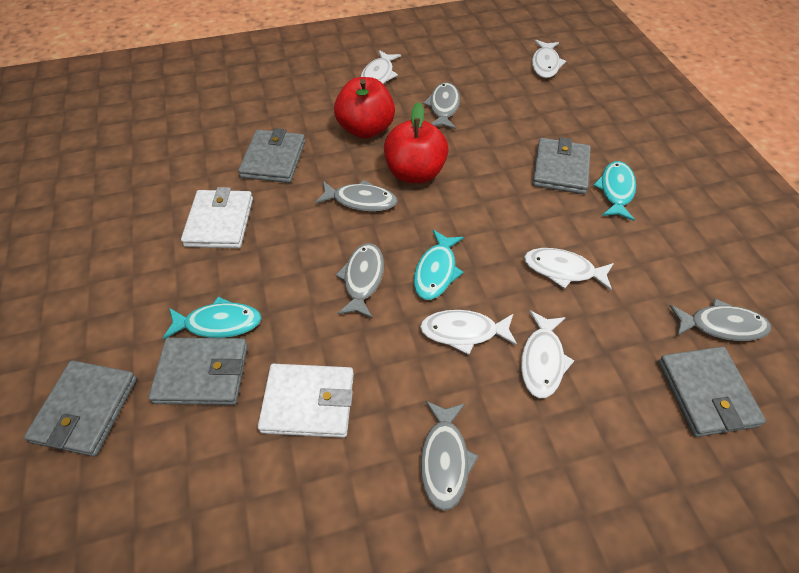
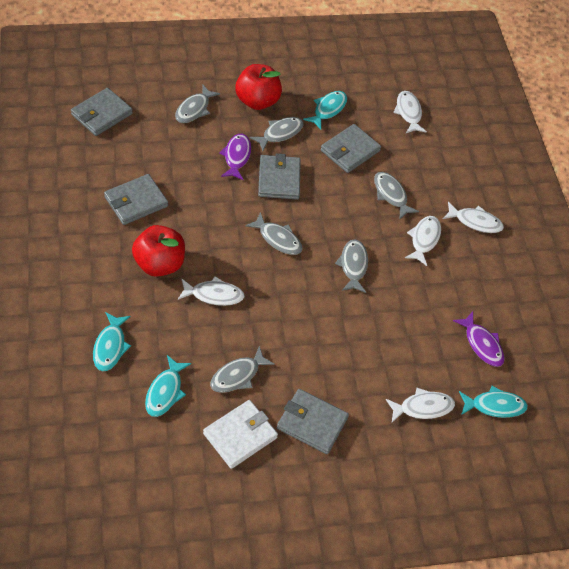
grey fish: [315,180,398,212] [336,243,384,319] [421,401,479,511] [423,82,460,129] [670,299,771,341] = 5 -> [175,85,220,123] [210,346,275,393] [245,212,302,255] [250,117,303,151] [335,239,368,293] [374,172,419,219] = 6
purple fish: none = 0 -> [219,134,251,181] [453,312,504,367] = 2
turquoise fish: [162,297,262,340] [414,230,464,300] [593,161,636,221] = 3 -> [93,312,131,371] [145,355,191,417] [303,91,347,130] [459,386,528,418] = 4
white wallet: [181,187,253,248] [258,364,354,438] = 2 -> [203,400,278,469] = 1

